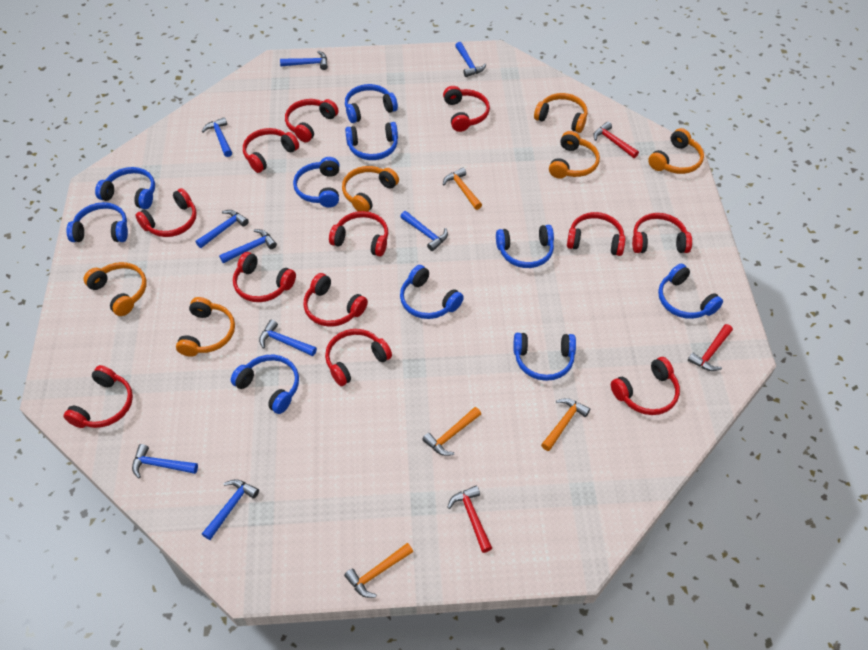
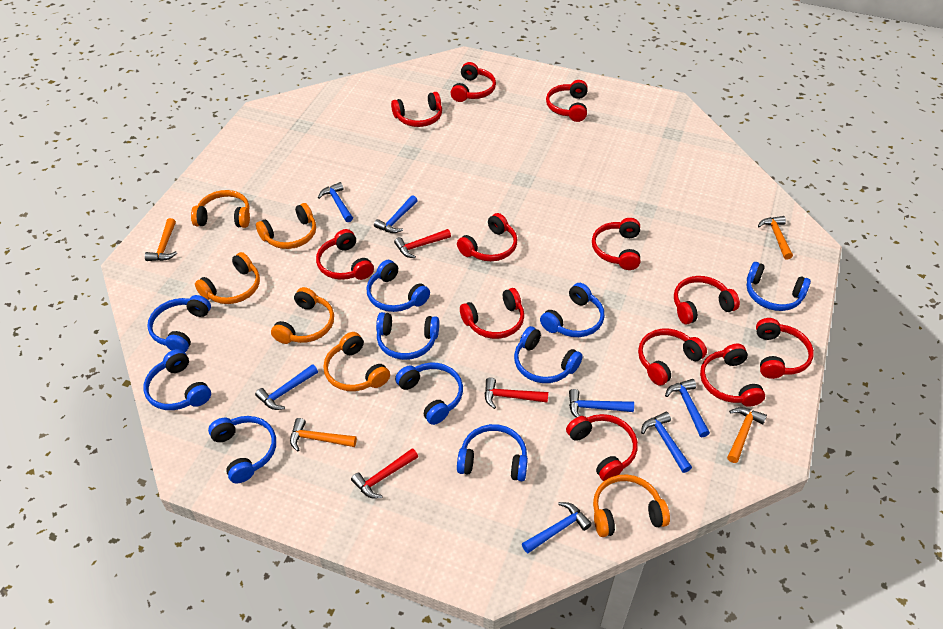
blue hammer: [132,444,198,478] [196,210,249,248] [202,117,232,157] [202,479,259,540] [219,229,277,263] [259,320,317,356] [280,51,328,70] [400,211,448,251] [455,42,486,77] = 9 -> [255,364,318,410] [318,182,353,222] [374,195,418,233] [522,502,592,553] [569,389,634,418] [641,412,692,473] [665,379,710,437] = 7

